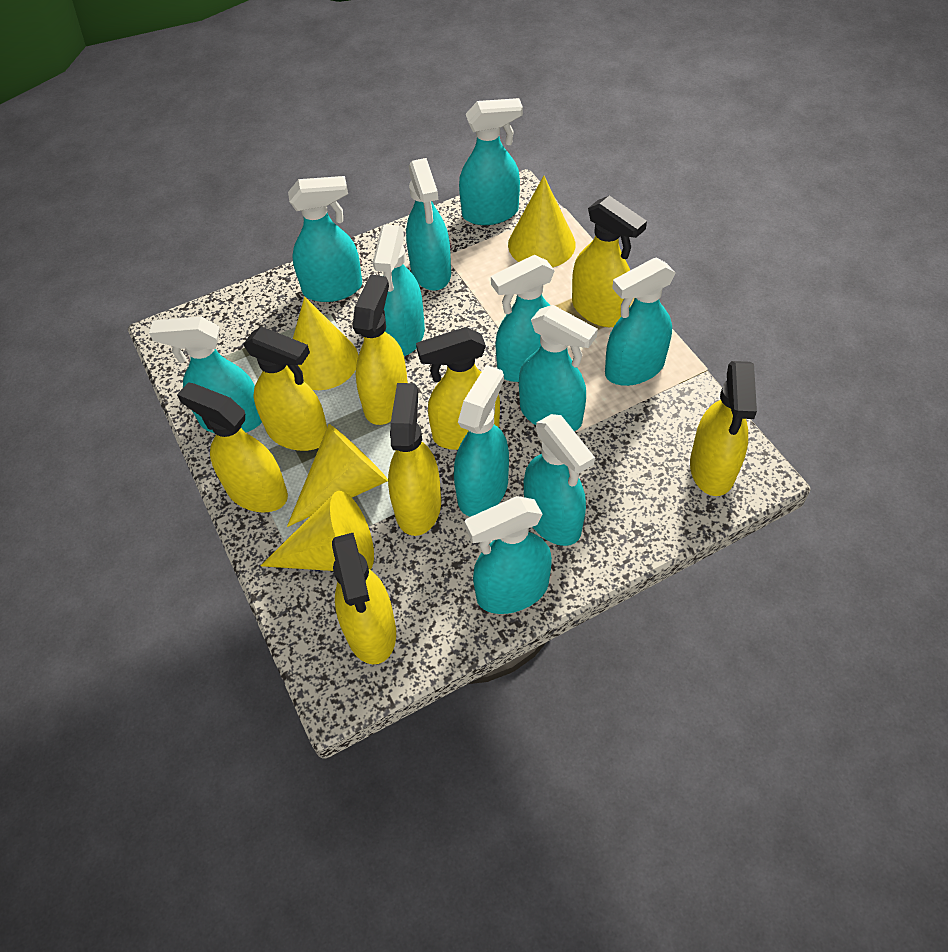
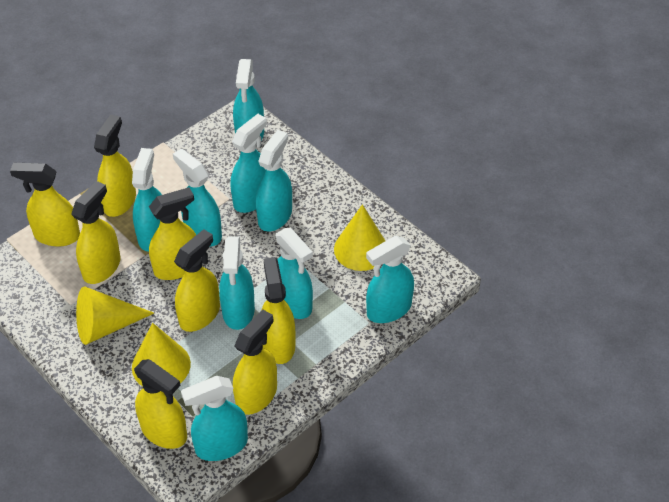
turquoise spray bottle: [149,317,262,433] [288,176,362,302] [373,224,425,356] [406,158,451,291] [454,365,509,517] [459,98,523,225] [465,496,552,614] [491,255,555,382] [519,305,598,431] [524,414,595,546] [605,258,675,386] = 11 -> [132,148,162,252] [173,149,222,247] [181,376,248,461] [219,237,255,330] [230,114,267,213] [233,59,264,140] [256,130,292,232] [276,228,313,319] [366,236,414,323] = 9
yellow cone: [261,491,374,571] [287,297,358,390] [287,424,388,527] [508,176,576,267] = 4 -> [76,286,154,345] [132,323,191,386] [334,204,385,271] = 3

